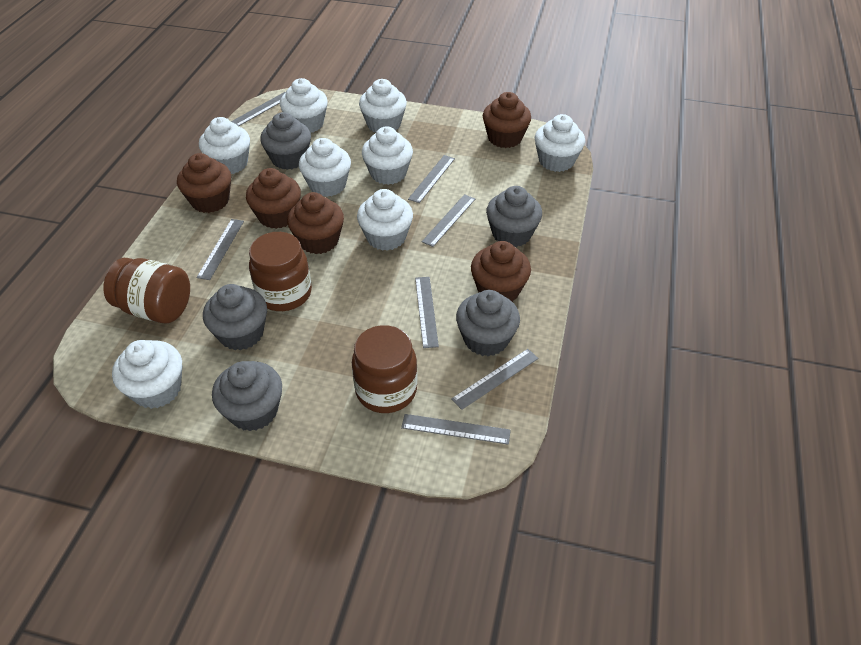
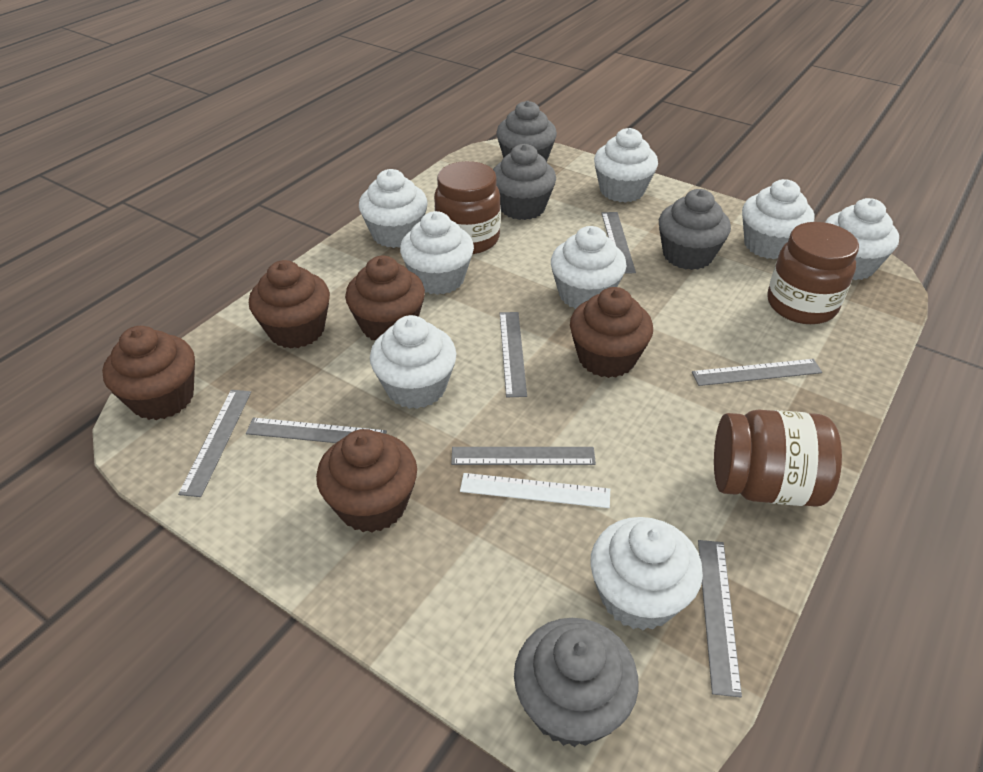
grey cupcake: [203,284,267,350] [212,361,282,431] [260,112,311,170] [456,290,520,356] [486,186,542,247] = 5 -> [493,144,556,220] [496,101,557,163] [514,618,639,747] [659,189,731,270] = 4
white ruler: none = 0 -> [460,473,610,508] = 1

